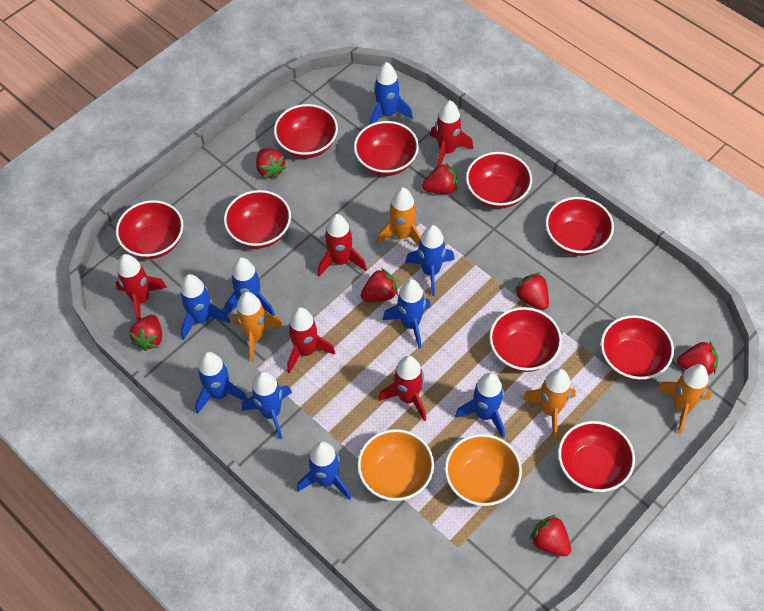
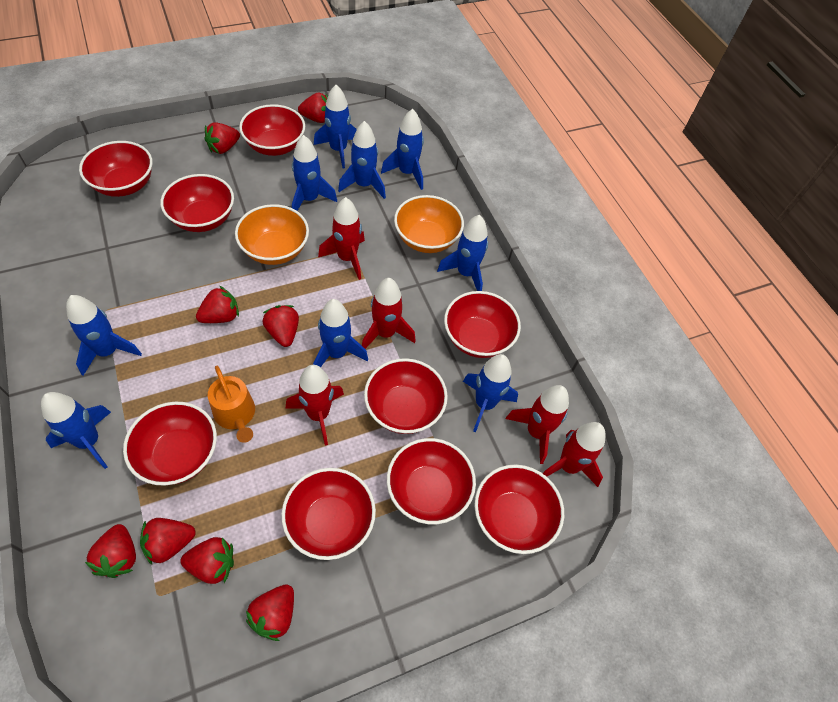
orange rocket: [232,292,283,362] [377,187,421,246] [522,368,576,438] [656,364,712,434] = 4 -> none = 0
orange watering can: none = 0 -> [208,366,255,443] = 1
red strawberry: [129,315,162,351] [256,148,287,179] [361,268,398,302] [422,163,457,194] [514,273,549,310] [530,515,571,556] [677,341,718,375] = 7 -> [85,524,136,578] [140,518,195,565] [180,537,234,584] [196,286,239,323] [204,122,240,154] [246,584,294,641] [263,305,299,347] [298,93,328,123] = 8

